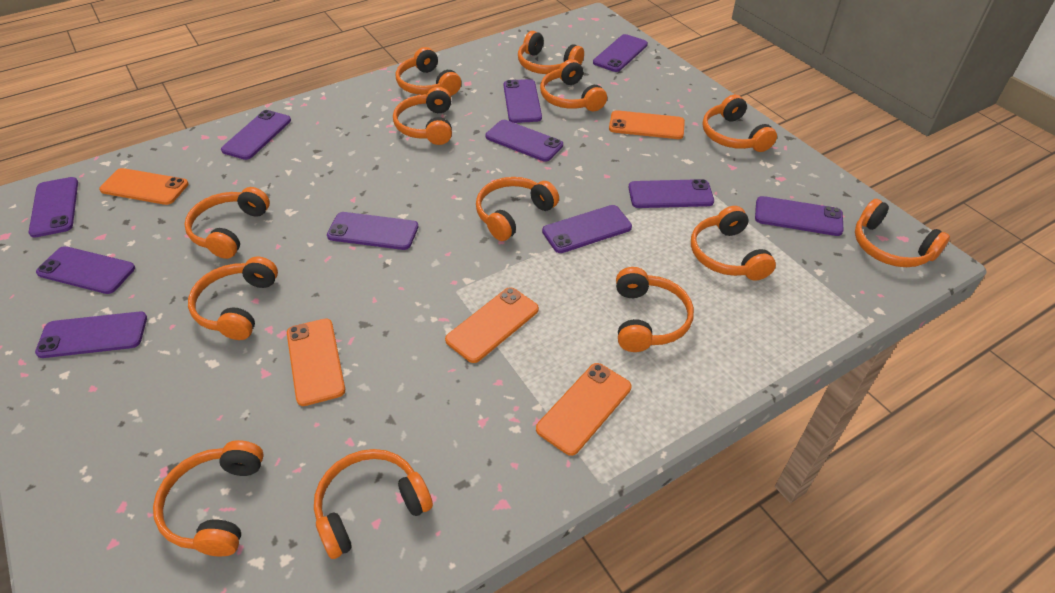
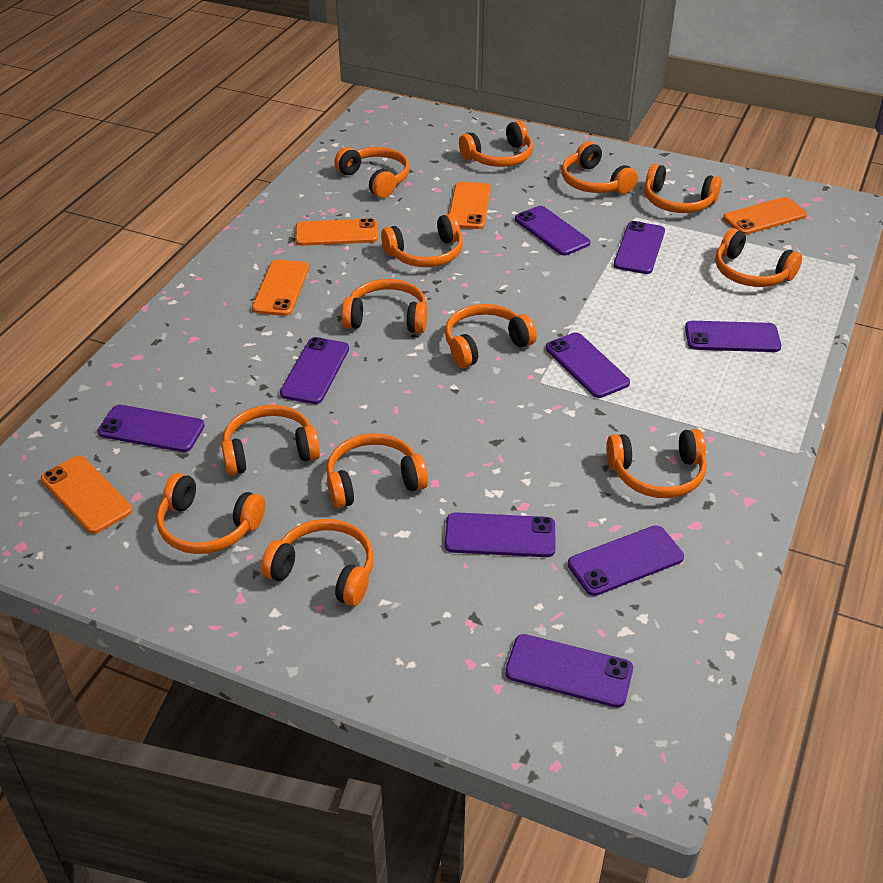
purple phone: [29,177,78,238] [35,311,147,358] [36,246,135,294] [221,110,291,160] [327,212,418,250] [486,120,563,162] [504,79,542,123] [542,205,632,253] [593,34,648,72] [628,179,714,208] [755,196,844,236] = 11 -> [98,405,205,452] [280,337,349,404] [445,512,555,557] [505,634,633,708] [515,206,590,255] [546,332,630,398] [568,525,684,596] [614,221,665,274] [685,321,781,352] = 9

